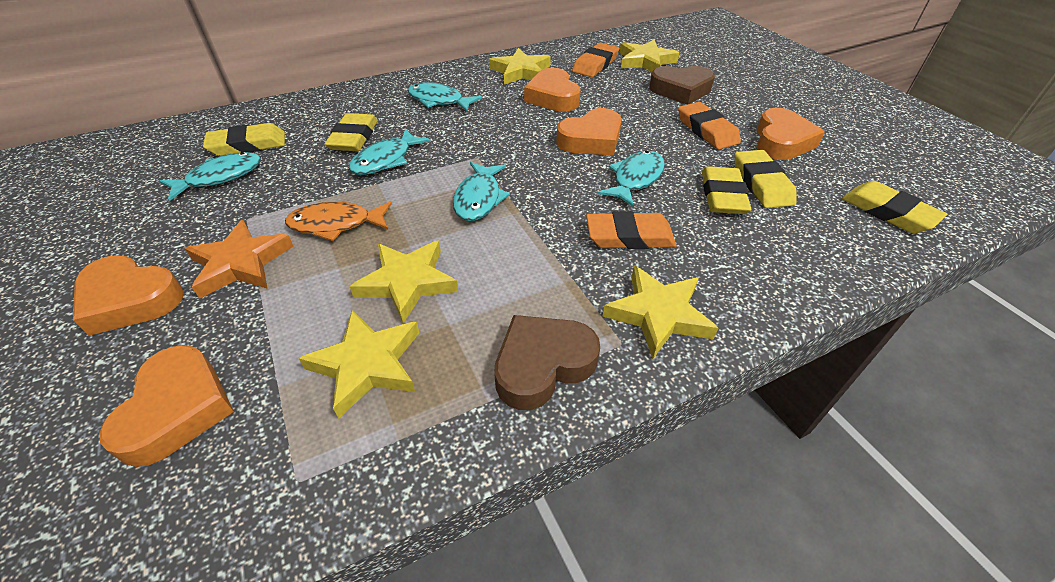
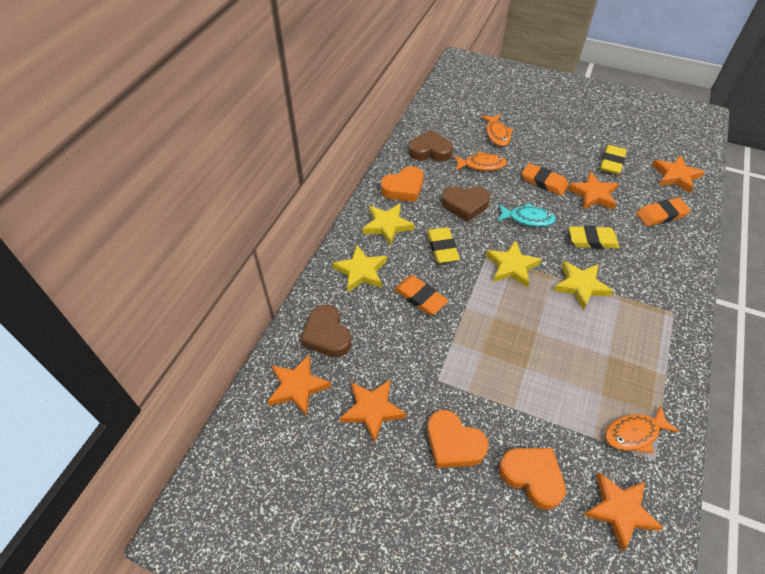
brown heart: [494,315,600,410] [649,66,715,104] = 2 -> [301,305,352,357] [409,130,453,162] [442,186,490,222] = 3
orange fish: [285,202,392,241] = 1 -> [453,151,507,171] [481,114,513,147] [605,405,680,453] = 3
orange heart: [73,255,184,336] [99,345,234,467] [524,68,581,112] [556,108,622,156] [757,108,825,160] = 5 -> [381,166,424,202] [427,410,488,468] [499,448,566,510] = 3
orange star: [185,220,294,298] = 1 -> [267,355,331,416] [340,379,406,443] [567,172,618,210] [583,473,663,551] [652,155,705,193] = 5
turquoise fish: [160,152,261,201] [349,129,430,175] [408,82,482,112] [453,162,510,221] [598,151,665,207] = 5 -> [497,203,556,227] = 1
yellow eraser: [203,123,285,156] [324,113,378,151] [702,166,751,214] [735,150,797,208] [842,181,947,233] = 5 -> [427,227,460,263] [569,226,619,249] [600,145,627,175] = 3
yellow star: [299,310,420,419] [349,240,458,324] [489,48,551,85] [602,266,718,359] [620,40,679,72] = 5 -> [332,245,387,292] [362,203,415,246] [486,240,542,288] [553,261,613,310] = 4

